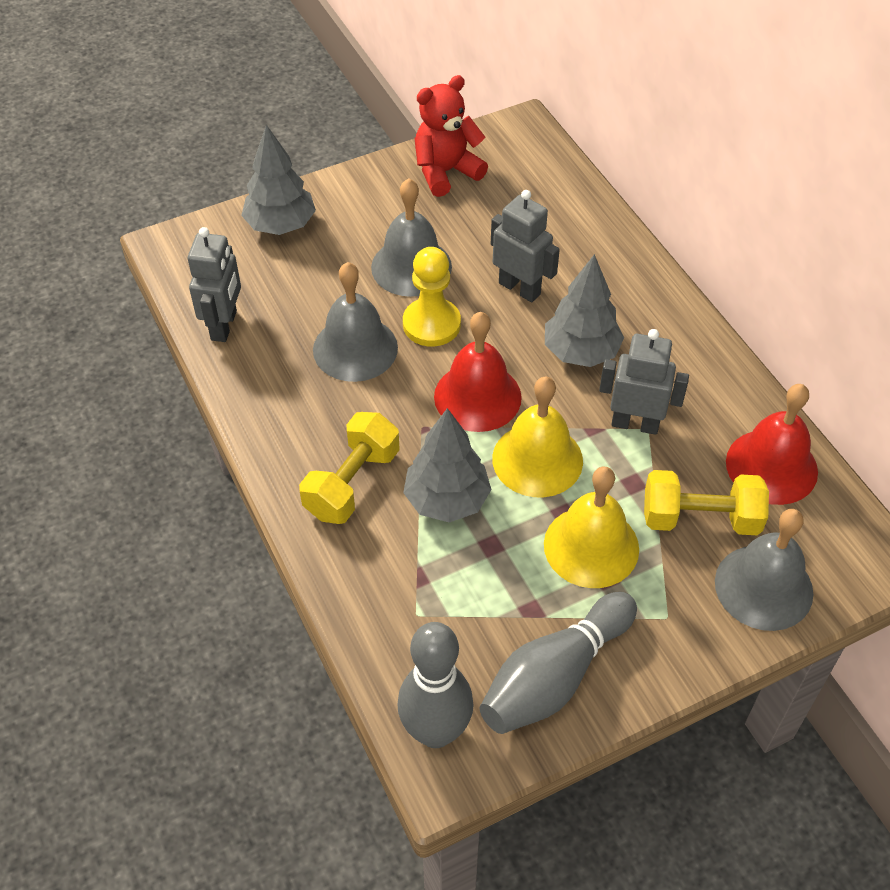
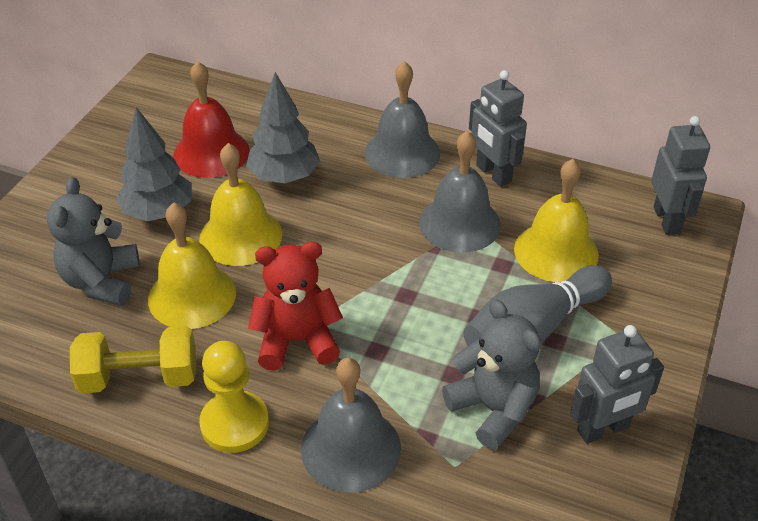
grey bowling pin: [397,622,474,748] [480,592,637,734] = 2 -> [464,265,612,346] = 1
grey teddy bear: none = 0 -> [47,177,140,306] [442,300,541,450] = 2
grey tree: [241,125,316,235] [403,408,492,522] [545,254,624,367] = 3 -> [116,107,192,221] [246,72,320,184] = 2
red bell: [434,312,522,432] [726,384,818,505] = 2 -> [173,61,250,178] = 1
yellow bell: [492,377,583,497] [544,467,639,588] = 2 -> [148,203,236,329] [199,143,282,266] [514,159,599,282] = 3
yellow dumbbell: [299,412,400,524] [644,470,769,535] = 2 -> [70,326,196,393] = 1

